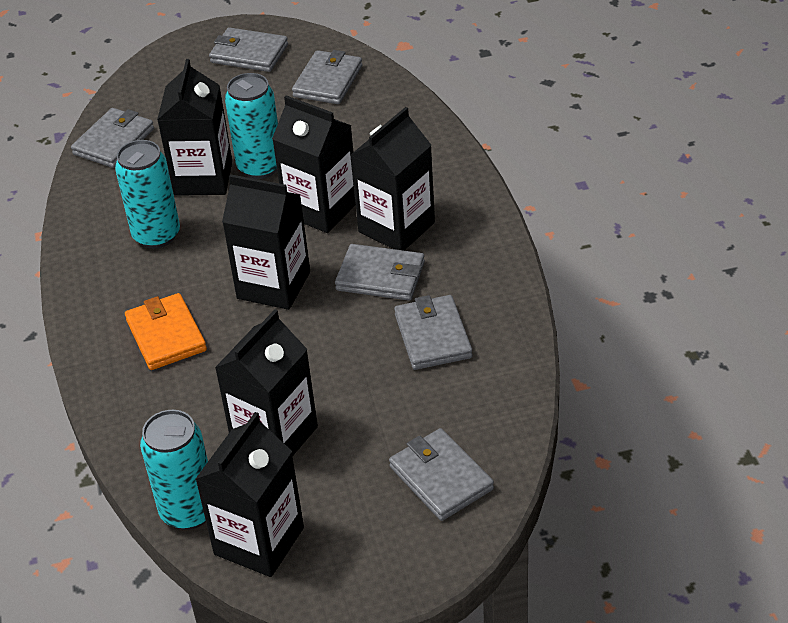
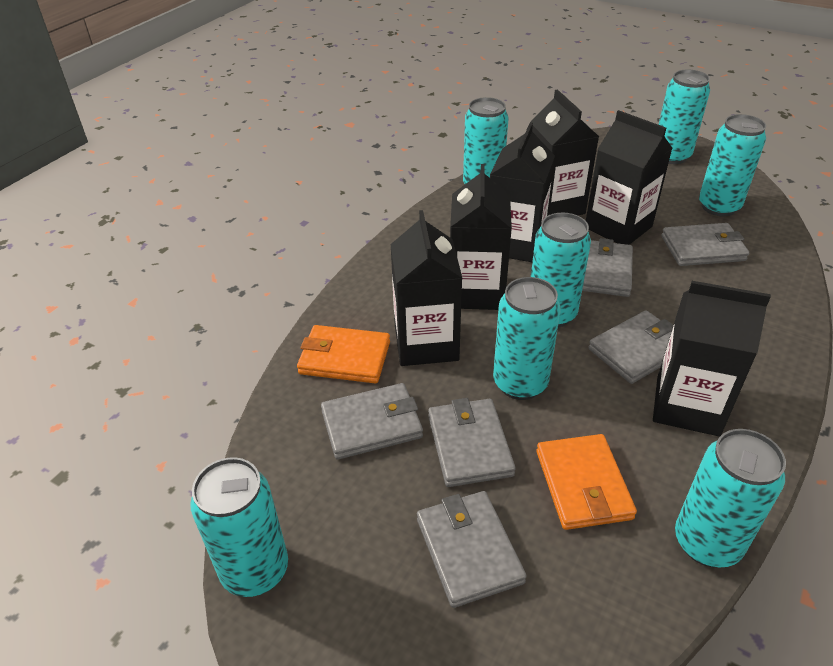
orange wallet: [125,293,207,370] = 1 -> [297,325,390,383] [536,434,637,530] = 2
turquoise can: [115,140,180,249] [140,410,208,530] [225,73,278,179] = 3 -> [190,457,288,597] [463,97,509,184] [493,277,561,400] [531,213,591,328] [659,70,710,164] [675,429,786,567] [699,114,766,216] = 7

